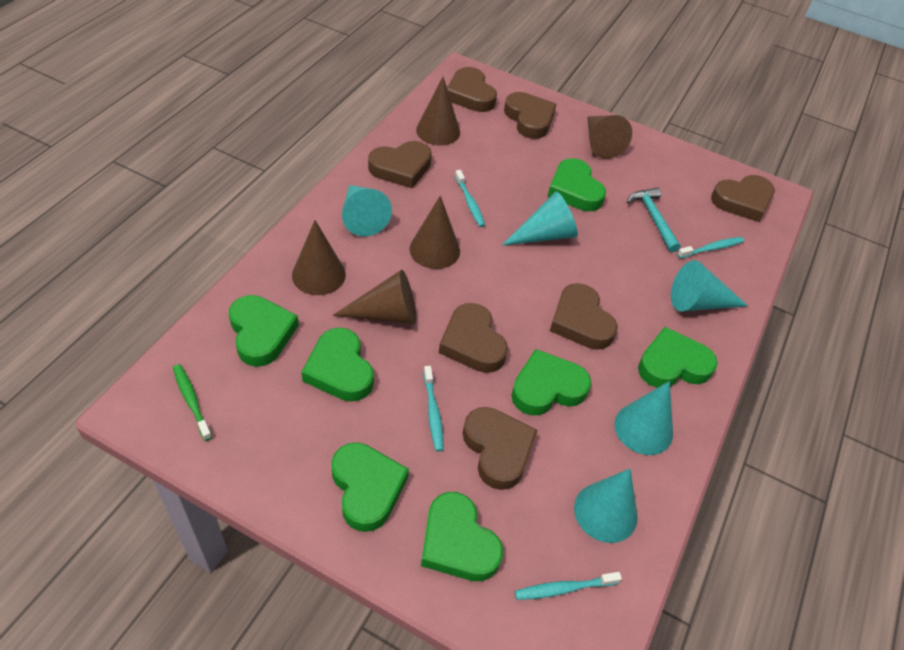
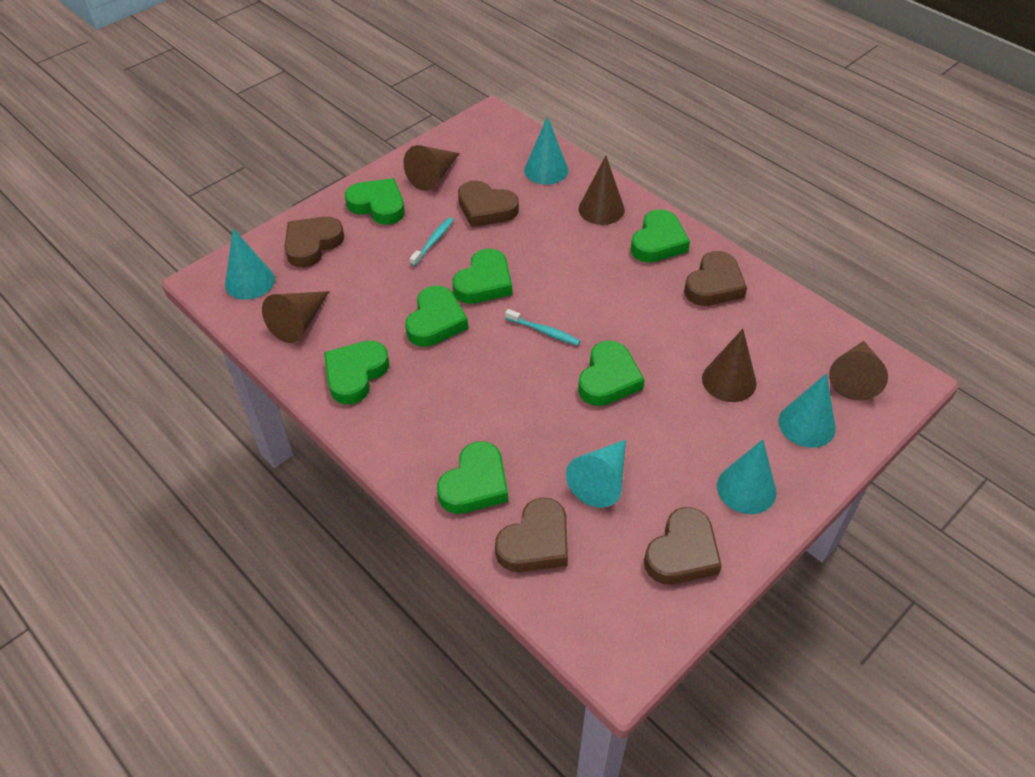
brown heart: [368,141,432,188] [439,303,508,373] [447,67,497,112] [463,407,538,490] [504,92,556,139] [550,283,618,350] [711,175,775,222] = 7 -> [284,216,344,268] [458,180,519,227] [495,497,568,572] [644,507,722,584] [684,251,747,306] = 5
green toothbrush: [173,364,212,441] = 1 -> none = 0
turquoise hammer: [627,187,680,252] = 1 -> none = 0
turquoise toothbrush: [423,366,444,452] [455,170,485,227] [515,572,622,600] [677,237,744,259] = 4 -> [410,217,453,266] [505,309,580,346] = 2

